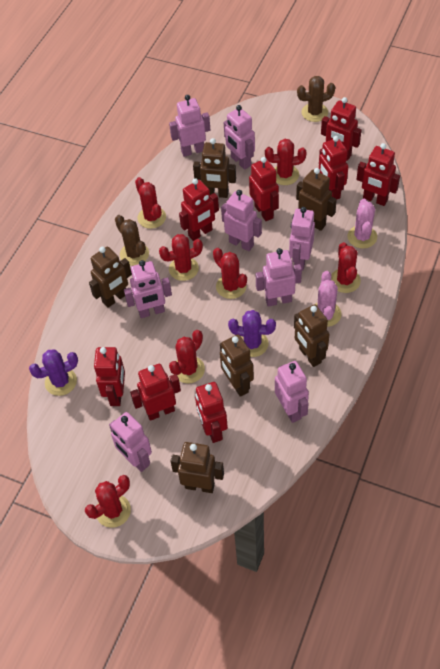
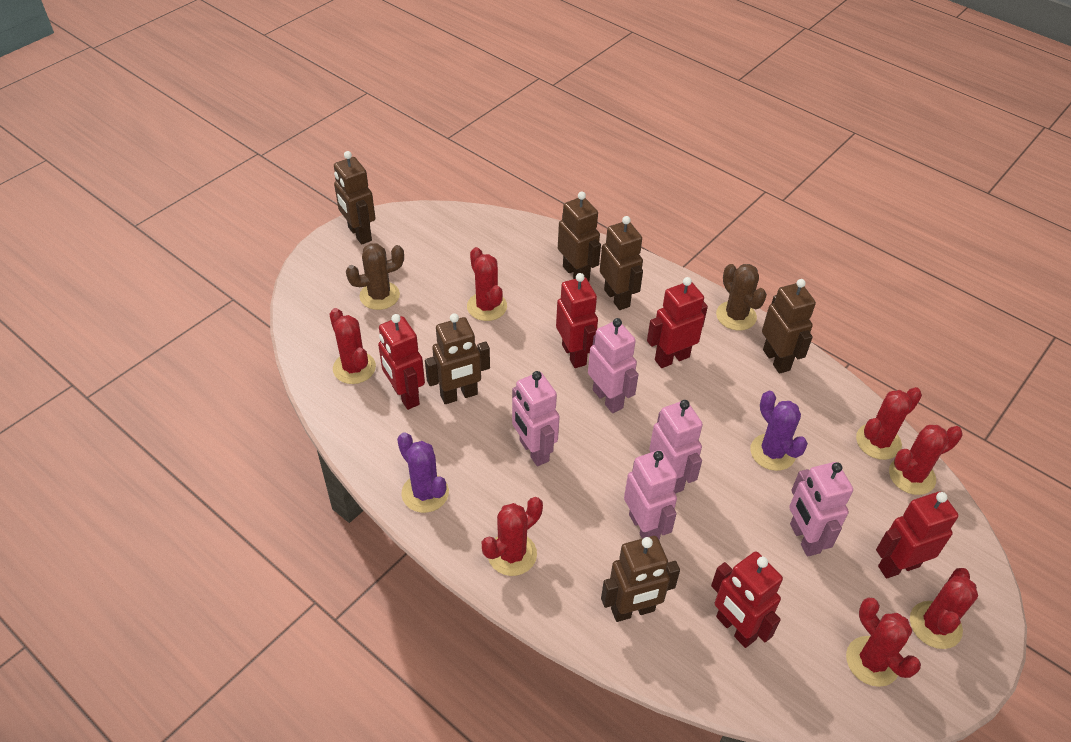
pink cactus: [315,271,342,327] [348,199,377,249] = 2 -> none = 0
pink robot: [109,412,152,472] [124,260,172,318] [169,95,210,157] [221,190,262,251] [224,105,255,170] [256,248,302,307] [275,361,309,423] [289,207,315,271] = 8 -> [512,371,560,466] [588,318,638,413] [624,450,677,540] [649,400,703,494] [789,462,853,556] = 5
red robot: [94,347,125,406] [130,364,181,421] [179,178,219,241] [195,382,228,443] [249,157,279,221] [319,136,348,199] [321,97,361,161] [356,143,400,206] = 8 -> [378,314,425,410] [556,273,598,368] [647,277,708,368] [711,552,783,648] [876,492,959,579] = 5

